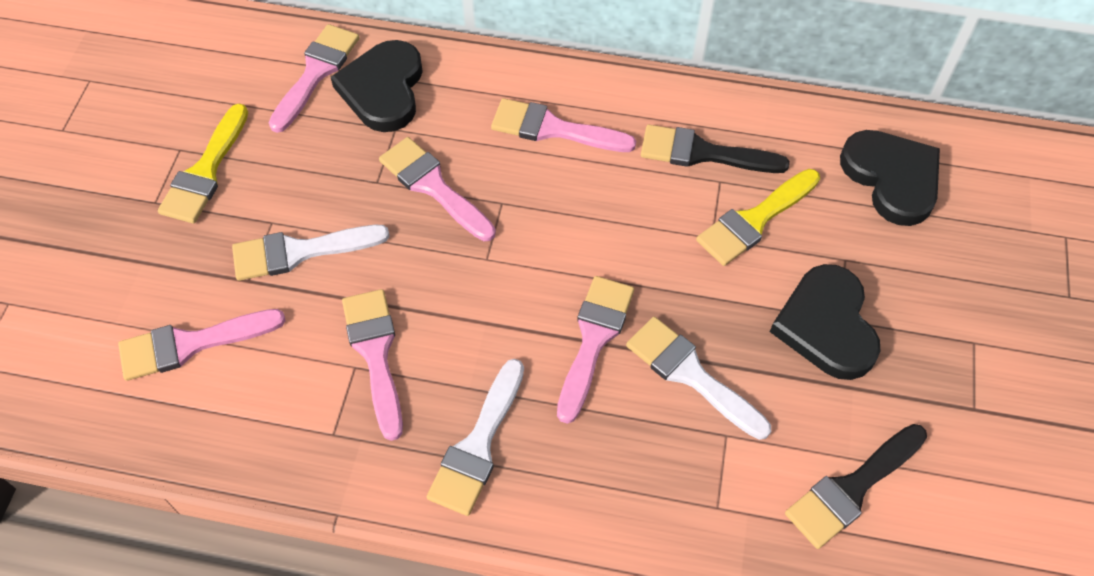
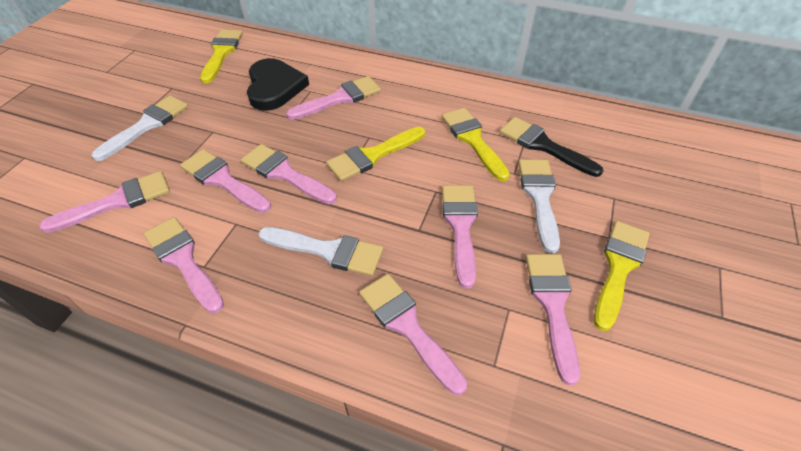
black brush: [641,125,790,173] [785,424,927,549] = 2 -> [500,117,604,177] = 1
black heart: [331,40,423,132] [770,264,880,380] [840,130,940,226] = 3 -> [247,58,309,111] = 1
pink brush: [118,309,286,381] [269,24,359,133] [342,289,403,441] [379,137,496,241] [491,98,636,152] [557,276,634,424] = 6 -> [40,171,170,233] [144,217,224,313] [180,149,271,213] [241,144,337,204] [286,76,381,120] [359,274,467,395] [442,185,478,288] [526,254,580,385] = 8
yellow brush: [158,104,248,224] [696,169,820,266] = 2 -> [200,30,243,84] [326,127,425,181] [441,108,510,181] [594,221,650,331] = 4

